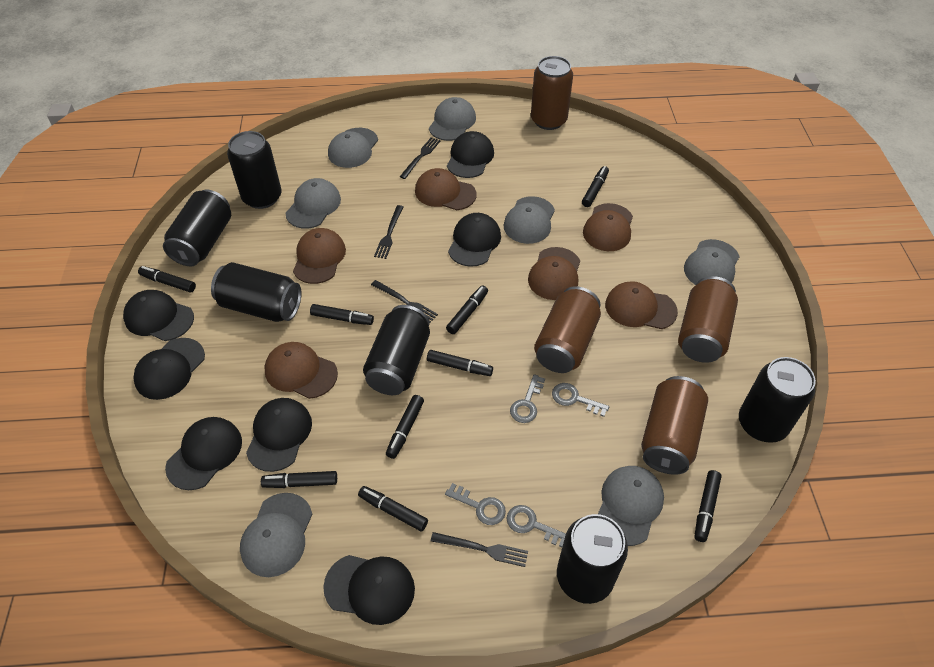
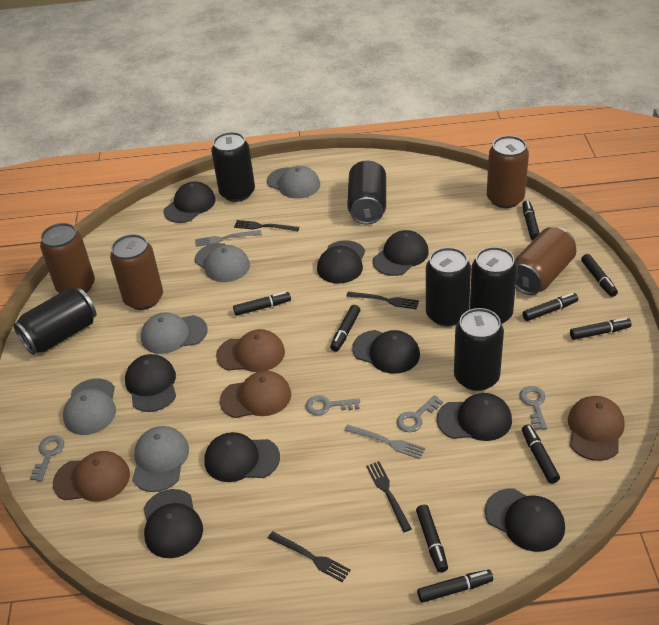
black cap: [123,290,194,341] [133,338,205,400] [165,417,242,490] [246,398,312,472] [323,555,415,625] [447,131,494,178] [448,213,501,267] = 7 -> [125,354,176,412] [143,489,203,558] [163,182,216,223] [204,432,280,482] [317,240,365,284] [352,330,420,374] [373,230,429,276] [437,393,512,441] [485,489,565,552] = 9
brown cap: [264,342,338,399] [293,228,346,284] [415,168,477,210] [528,247,580,300] [583,203,633,251] [605,281,678,329] = 6 -> [53,451,130,502] [216,329,285,372] [220,371,291,418] [568,396,625,461] = 4
grey cap: [240,493,312,577] [286,178,341,229] [328,128,378,168] [429,97,476,141] [504,196,555,244] [598,466,664,546] [684,239,740,285] = 7 -> [63,378,116,435] [132,426,189,492] [141,312,208,354] [195,243,250,282] [267,166,320,199] = 5
grey fork: none = 0 -> [195,230,262,247] [344,424,425,459] = 2

